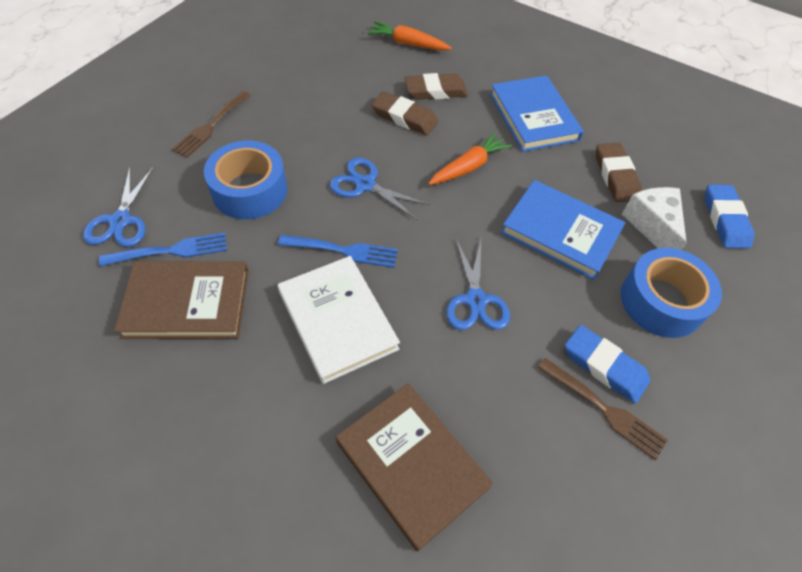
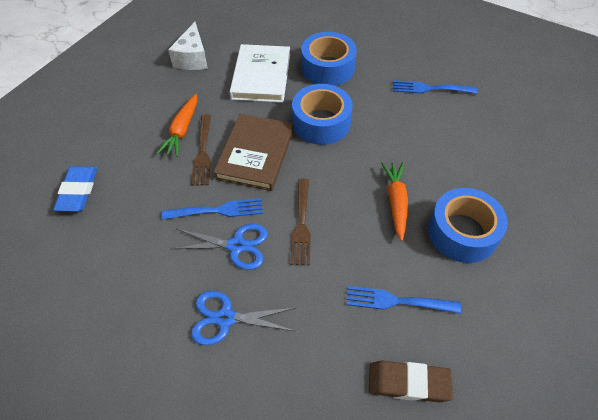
blue book: [490,75,584,152] [501,180,625,280] = 2 -> none = 0
blue eraser: [565,325,650,403] [705,185,754,248] = 2 -> [53,166,98,212] = 1
blue fork: [99,233,227,266] [278,235,398,268] = 2 -> [162,198,263,220] [347,286,461,314] [393,80,478,94] = 3
blue scissors: [83,167,154,247] [329,158,430,221] [446,239,510,330] = 3 -> [172,224,268,270] [191,291,297,345] = 2
blue tape: [204,140,287,219] [621,248,722,338] = 2 -> [292,84,353,145] [301,32,357,86] [428,188,508,263] = 3
brown book: [114,261,249,339] [336,383,493,551] = 2 -> [213,114,294,191] = 1
brown eraser: [372,91,438,136] [405,73,468,100] [596,143,642,202] = 3 -> [369,361,453,402] = 1

